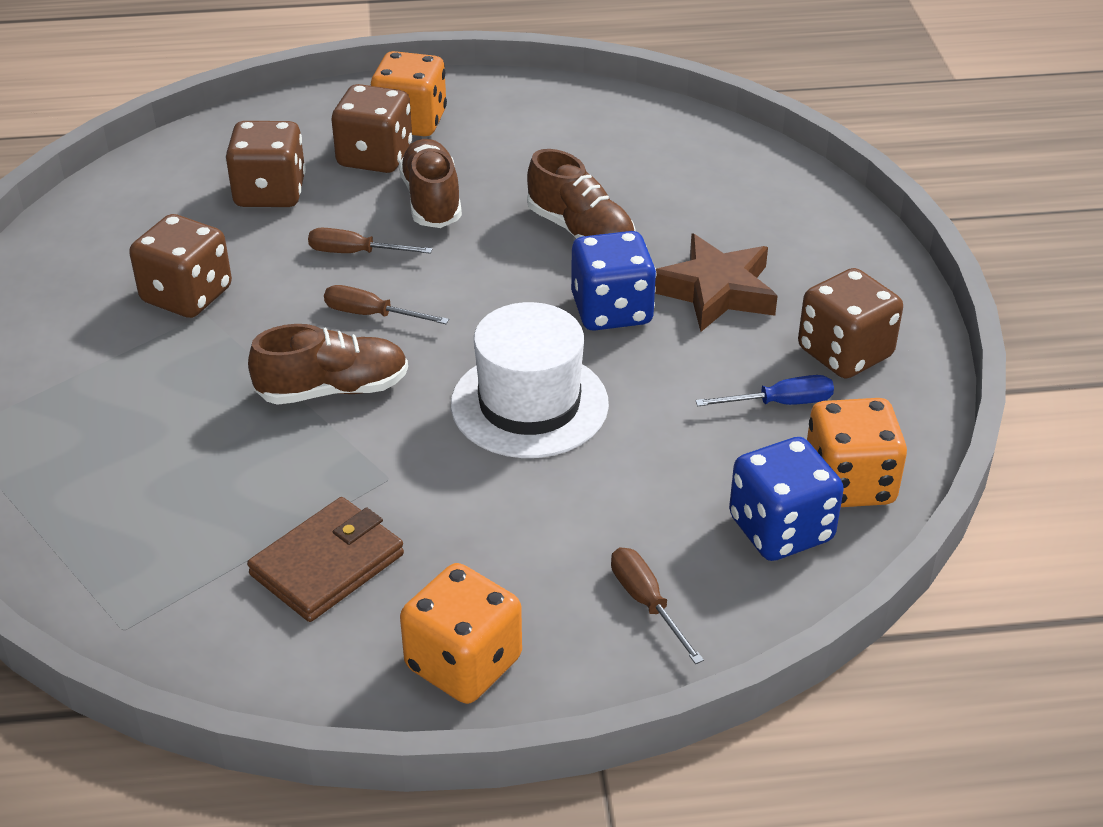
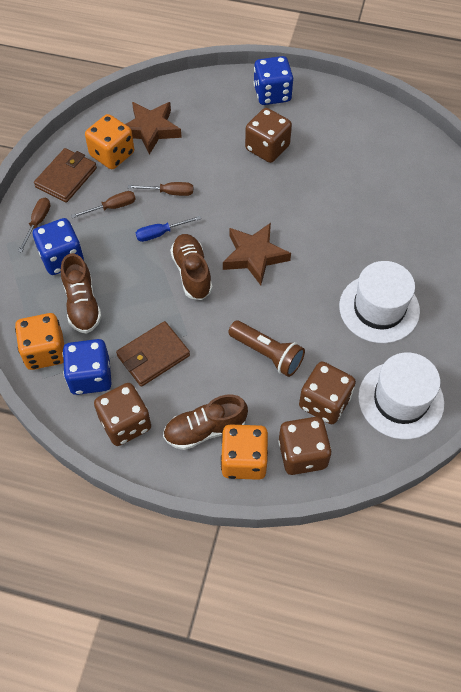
blue dice: [571,231,656,331] [729,437,844,561] = 2 -> [33,218,84,275] [62,339,112,395] [253,56,293,105] = 3
brown flashlight: none = 0 -> [228,320,305,377] = 1
brown star: [655,234,778,332] = 1 -> [125,102,182,155] [223,223,291,285] = 2
brown wallet: [247,497,404,622] = 1 -> [34,148,97,203] [116,321,190,387] = 2
white hat: [451,302,609,458] = 1 -> [339,261,420,343] [358,352,444,439] = 2

